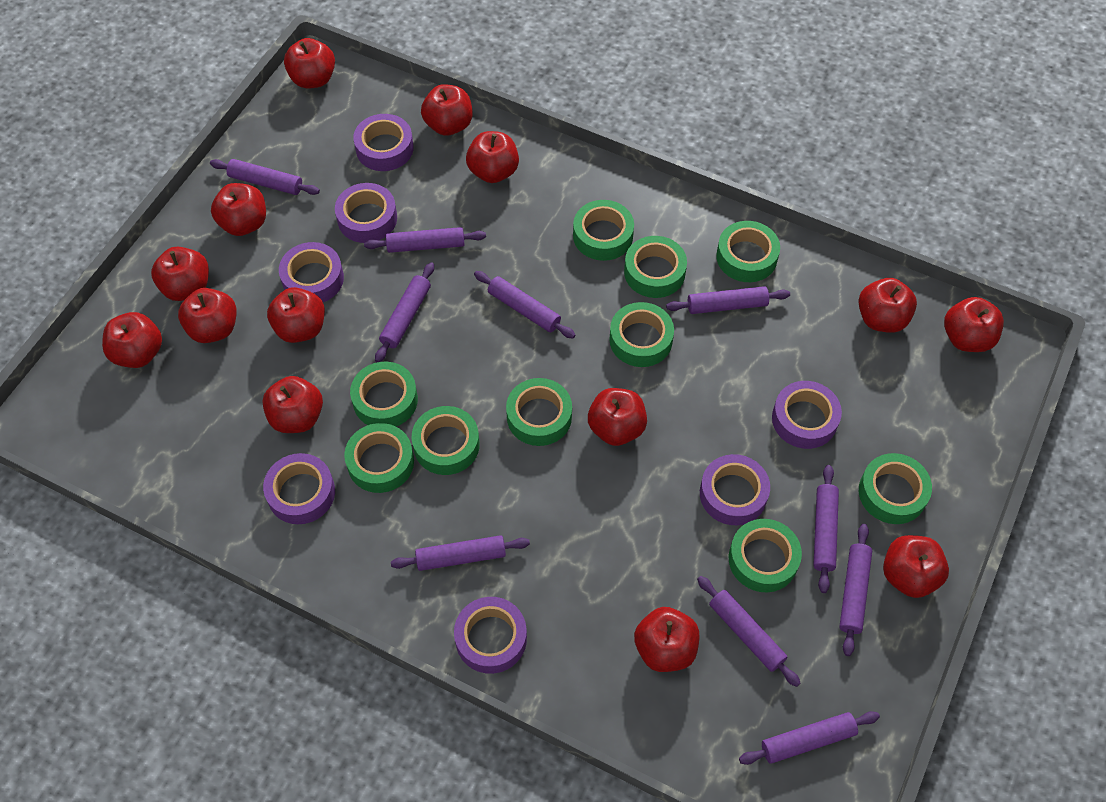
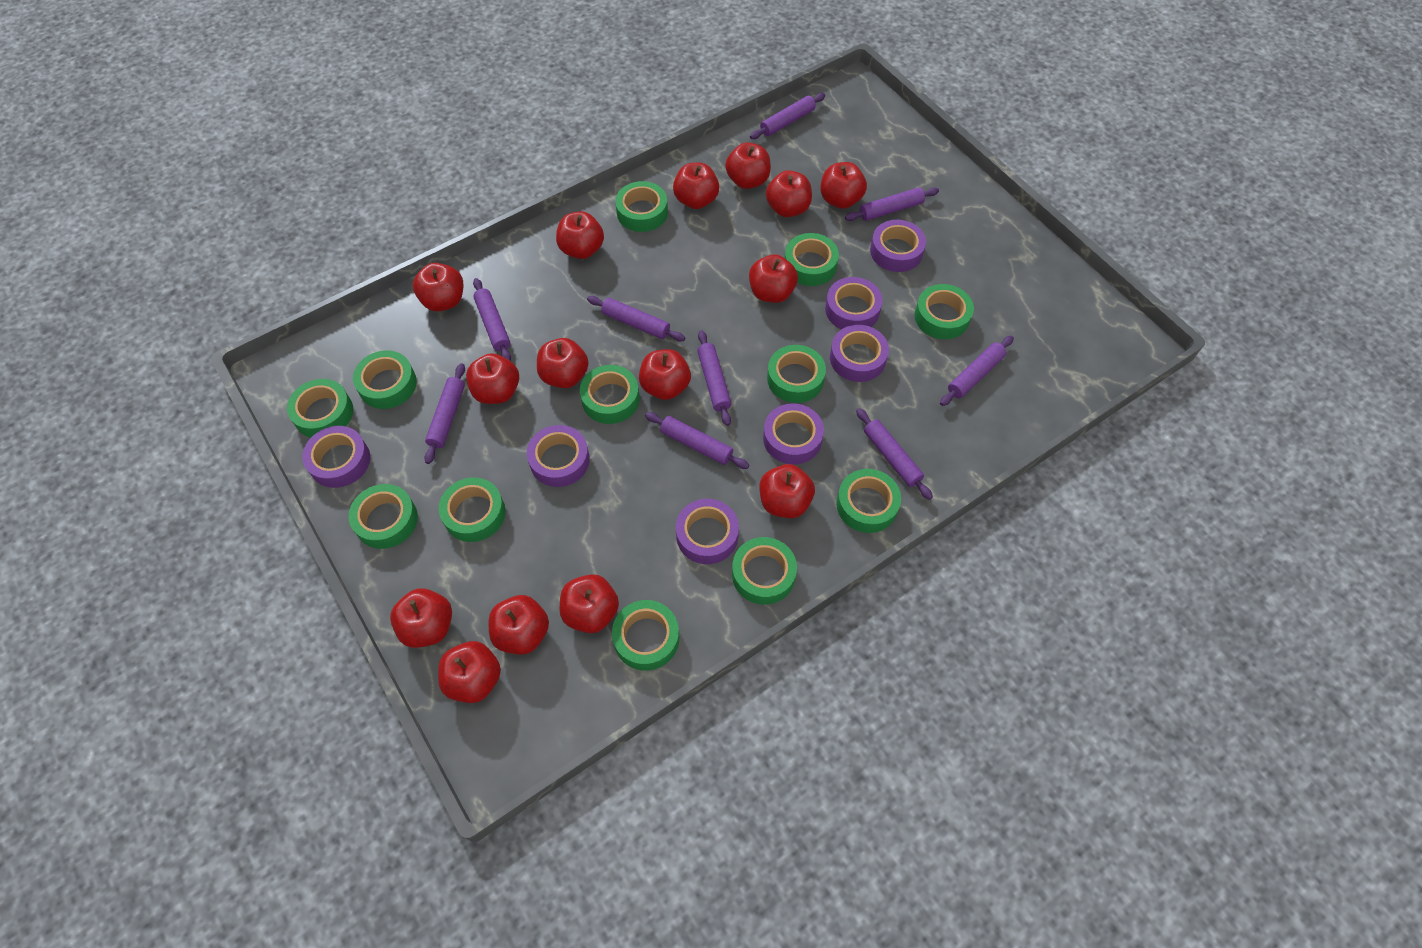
green tape: [344,423,414,493] [350,362,418,426] [412,406,480,475] [506,378,572,446] [573,200,634,261] [609,302,674,367] [624,236,687,298] [716,221,780,282] [729,519,802,592] [859,453,932,524] = 10 -> [287,379,353,438] [348,484,418,549] [353,350,417,409] [439,477,505,542] [580,365,639,424] [612,600,679,671] [615,181,668,232] [732,537,797,605] [767,345,826,403] [785,233,839,286] [836,469,901,533] [914,284,974,339] = 12
purple rolling pin: [210,159,320,195] [364,227,486,253] [375,262,434,362] [391,535,530,571] [474,271,575,338] [666,286,790,314] [697,576,801,687] [739,711,880,765] [813,465,839,593] [839,524,872,656] = 10 -> [424,363,465,464] [473,278,511,361] [587,296,685,342] [645,412,749,469] [697,330,731,426] [750,93,825,139] [845,187,939,221] [856,408,933,500] [940,336,1014,406] = 9
red apple: [102,312,162,368] [151,247,209,301] [178,288,236,343] [211,183,266,236] [262,376,323,433] [267,287,325,343] [284,38,335,88] [421,84,472,136] [466,131,519,183] [588,388,647,446] [634,607,699,672] [858,278,917,333] [883,535,949,598] [944,297,1004,352] = 14 -> [390,588,452,648] [413,263,463,312] [438,641,501,703] [466,353,519,404] [489,595,549,655] [537,338,589,388] [556,211,604,259] [560,574,619,633] [639,349,691,400] [673,163,719,209] [725,142,771,189] [749,254,798,303] [759,464,815,518] [766,170,812,217] [821,162,867,209] = 15

